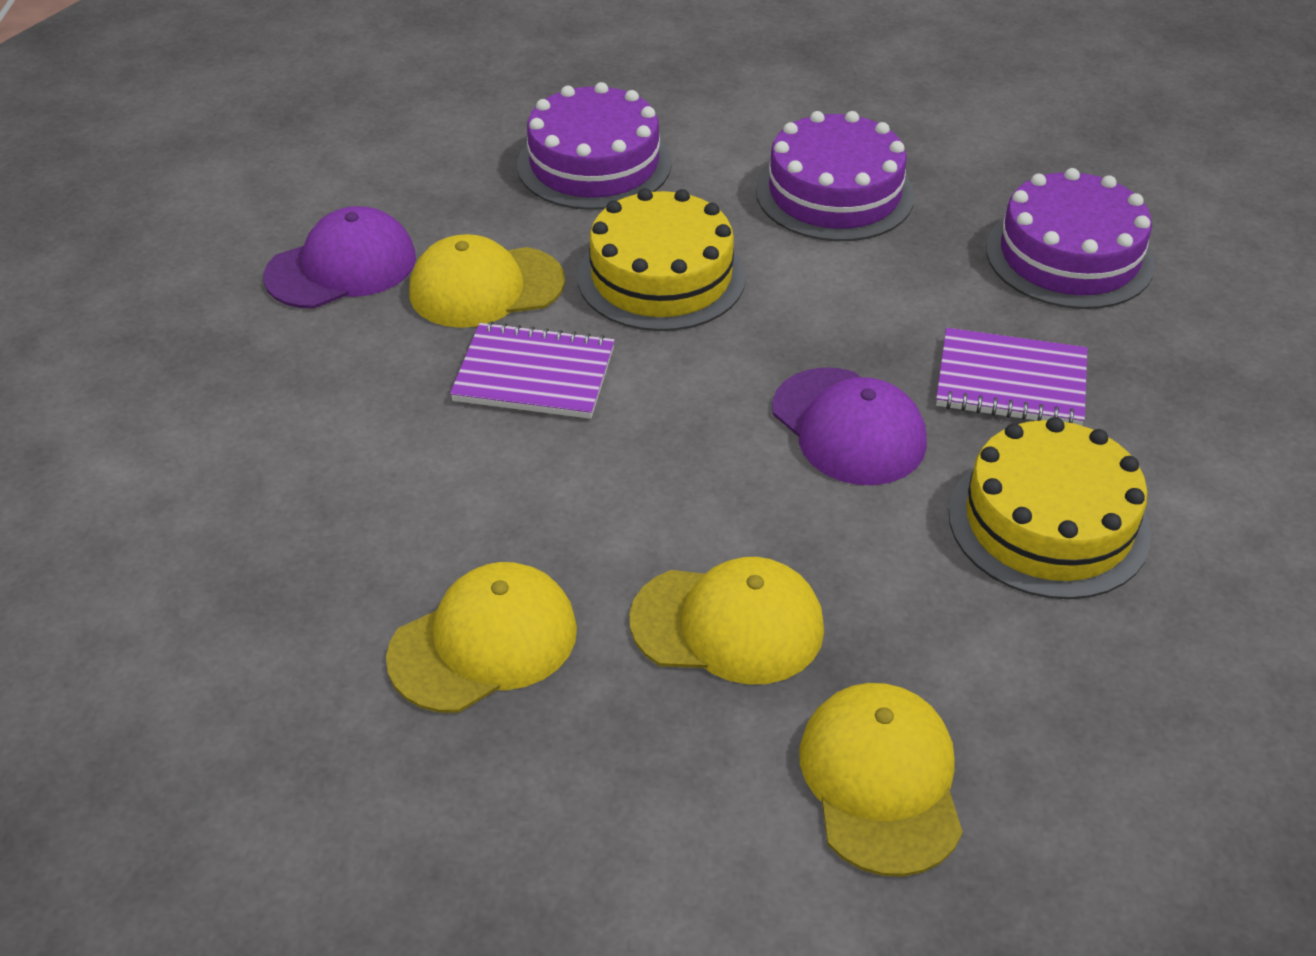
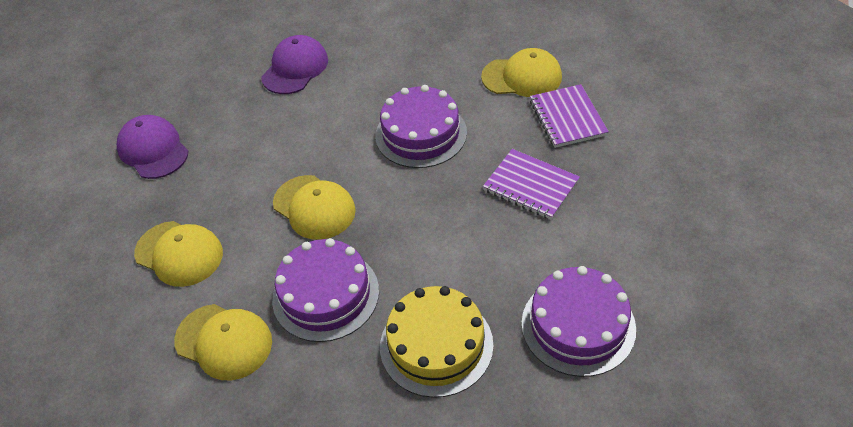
yellow cake: [577,188,746,331] [949,417,1151,599] = 2 -> [380,286,493,398] = 1

